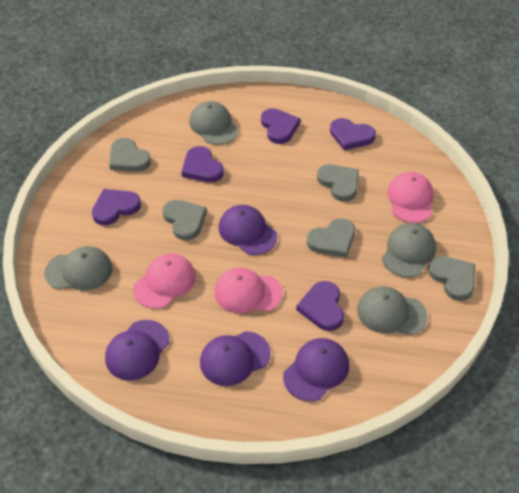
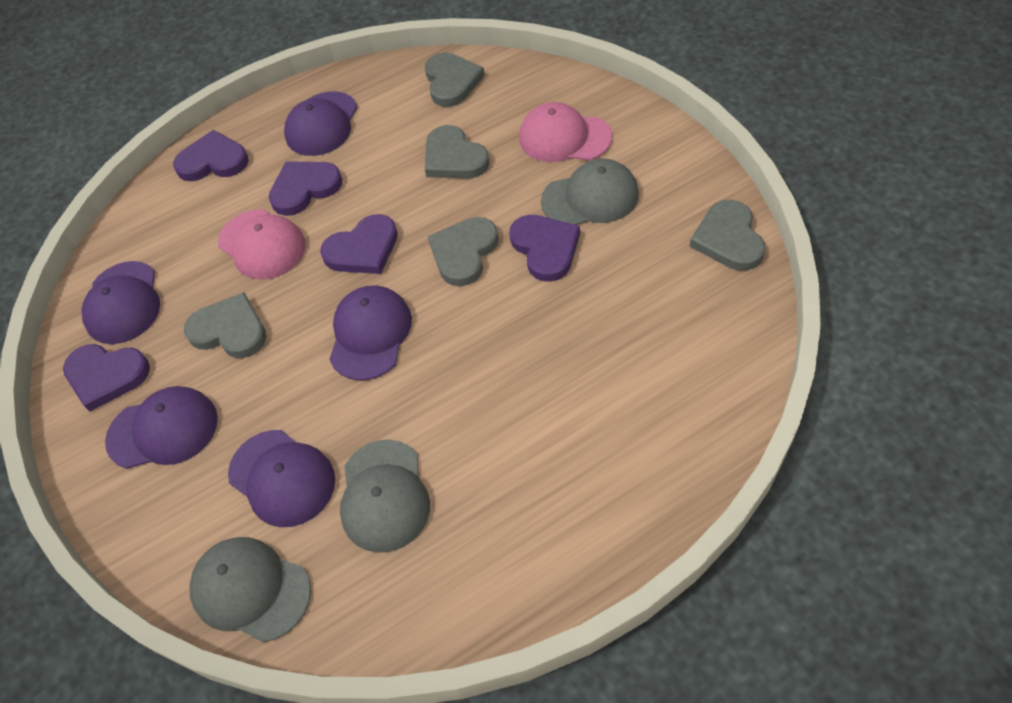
grey cap: [44,246,113,290] [189,101,238,145] [357,286,428,335] [382,223,436,277] = 4 -> [190,537,311,642] [340,440,430,553] [541,159,639,225] = 3
pink cap: [133,254,196,309] [214,268,283,313] [387,172,434,223] = 3 -> [218,209,306,279] [519,102,612,162] = 2
purple cap: [105,320,170,381] [200,331,271,386] [219,205,278,255] [283,338,349,401] = 4 -> [81,261,160,344] [105,386,218,469] [228,430,335,527] [284,91,358,156] [329,285,412,381] = 5

